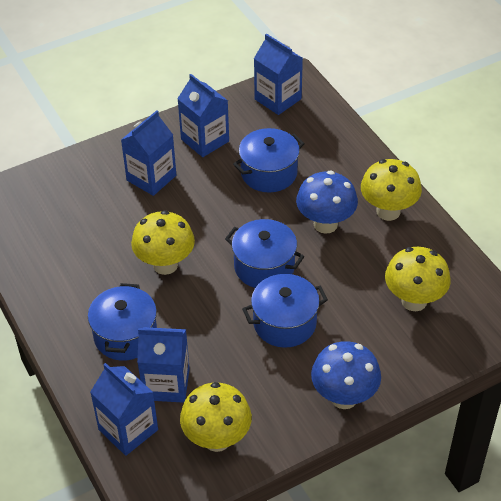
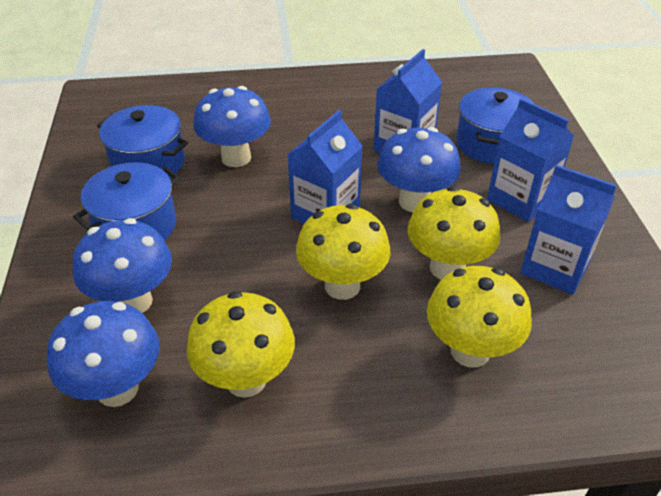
blue carton: [90,363,158,456] [121,110,176,196] [137,327,190,403] [177,74,229,157] [254,34,303,115] = 5 -> [287,110,362,224] [374,49,442,153] [487,98,574,222] [520,165,617,295] = 4
blue mushroom: [296,171,358,234] [311,341,381,409] = 2 -> [47,301,160,407] [72,218,172,313] [193,86,271,167] [377,127,461,212] = 4
blue pot: [88,283,157,360] [225,219,304,288] [233,128,305,193] [242,274,328,348] = 4 -> [73,162,180,241] [97,105,188,178] [456,87,534,164] = 3

